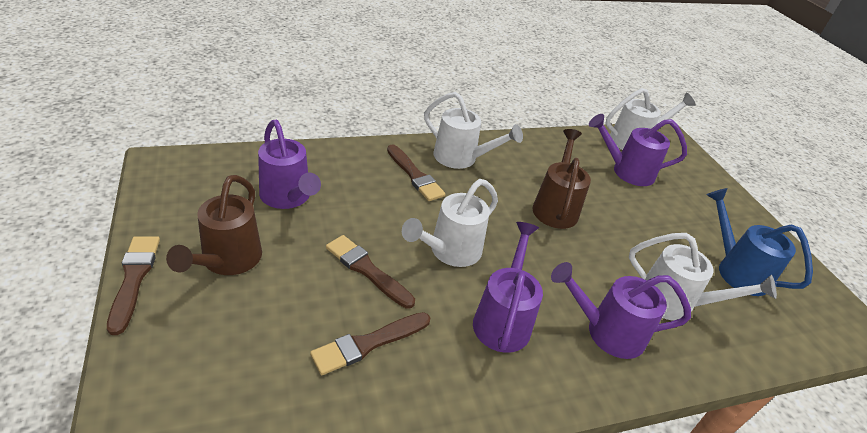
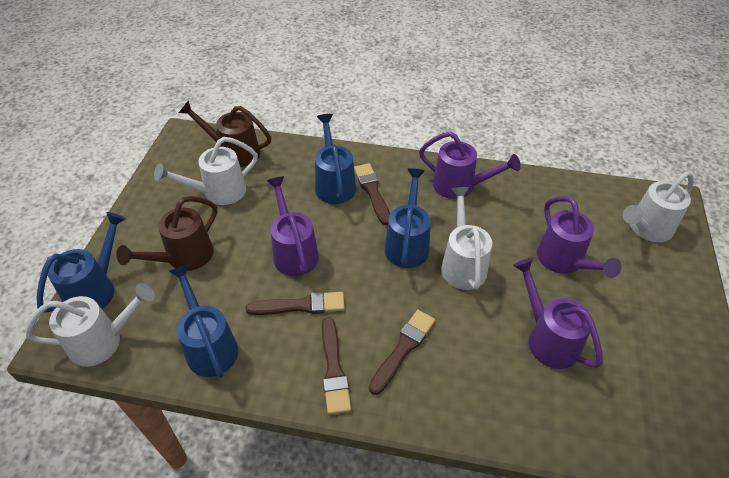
blue watering can: [706,188,813,296] = 1 -> [37,212,126,313] [168,264,238,378] [315,114,356,204] [385,168,431,268] = 4

